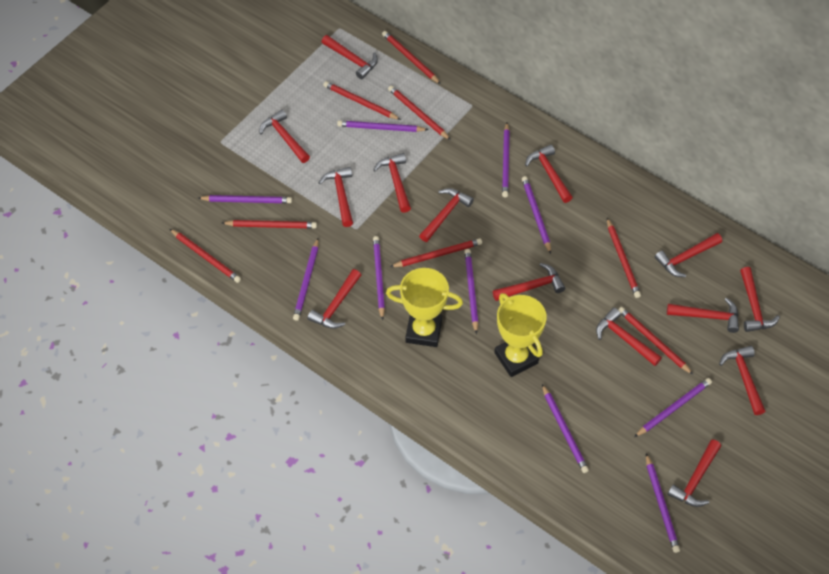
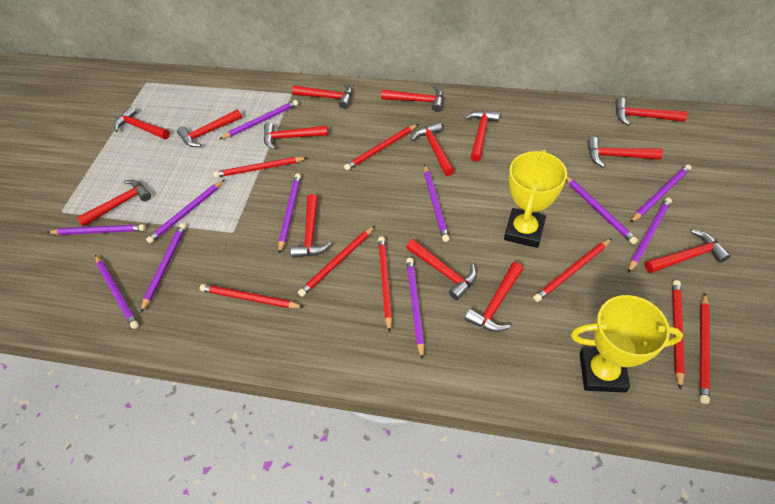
purple pencil: [198,195,292,203] [293,238,319,321] [337,120,428,132] [373,236,385,320] [464,249,478,334] [502,123,510,197] [522,176,551,254] [542,384,589,473] [634,378,712,437] [646,453,680,553] = 10 -> [47,224,146,235] [95,255,139,329] [141,223,186,312] [146,179,225,243] [220,100,298,139] [278,173,301,254] [406,258,425,360] [424,164,449,242] [566,176,638,244] [628,198,672,273] [630,164,691,223] = 11

